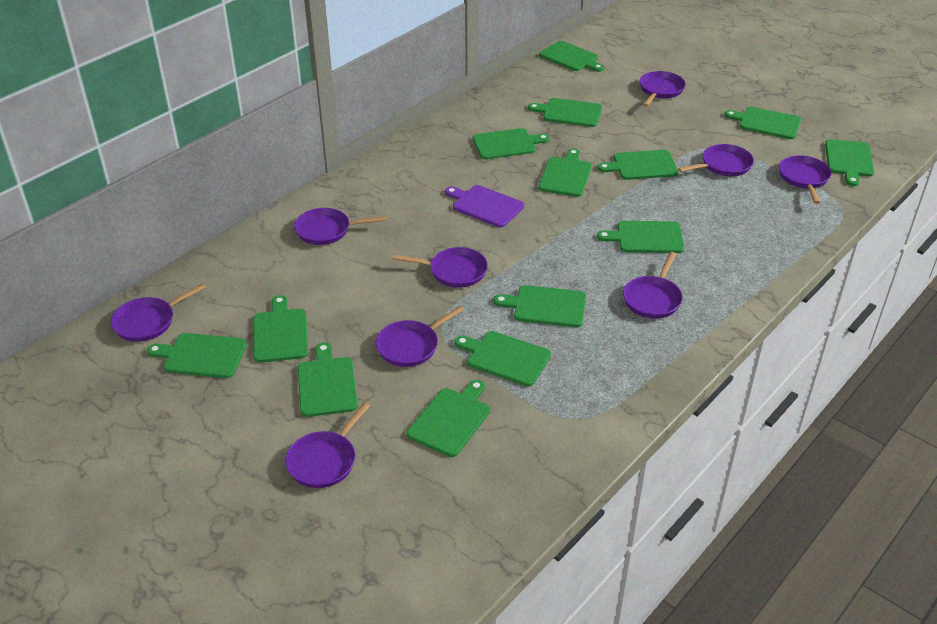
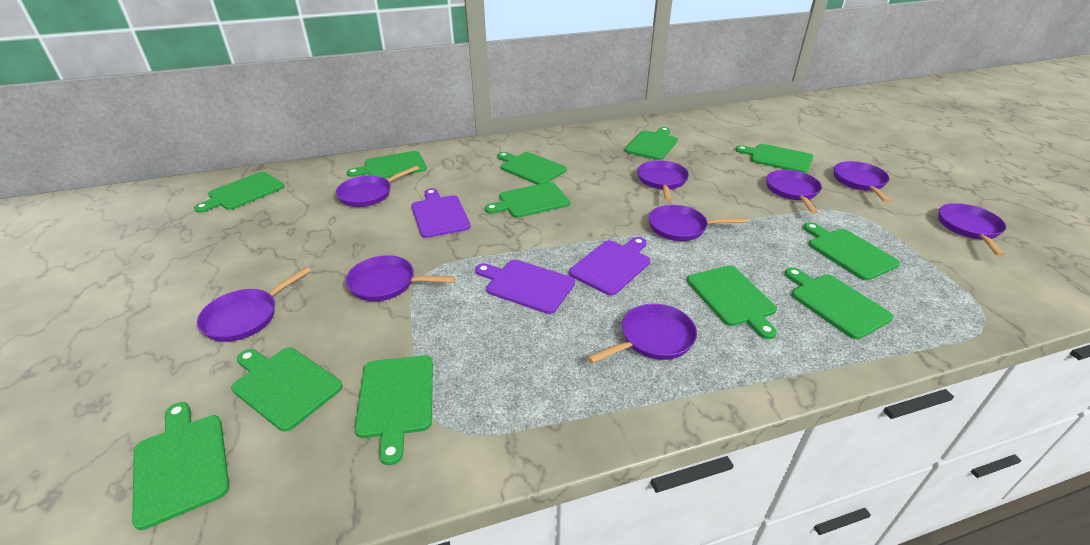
green cutting board: [147,333,247,378] [253,295,308,363] [298,343,358,417] [407,380,490,457] [454,331,551,386] [473,128,550,159] [494,285,586,327] [528,98,602,127] [539,41,604,72] [539,148,592,197] [597,221,685,253] [598,150,679,180] [724,107,801,139] [825,139,874,186] = 14 -> [132,402,229,530] [194,172,285,213] [231,347,343,432] [347,151,427,178] [355,355,433,465] [485,182,570,218] [497,152,567,185] [625,127,678,160] [687,265,777,339] [736,144,814,173] [785,267,893,339] [803,222,900,281] = 12
purple cutting board: [445,185,524,227] = 1 -> [412,188,471,238] [475,260,575,314] [569,237,650,296] = 3

